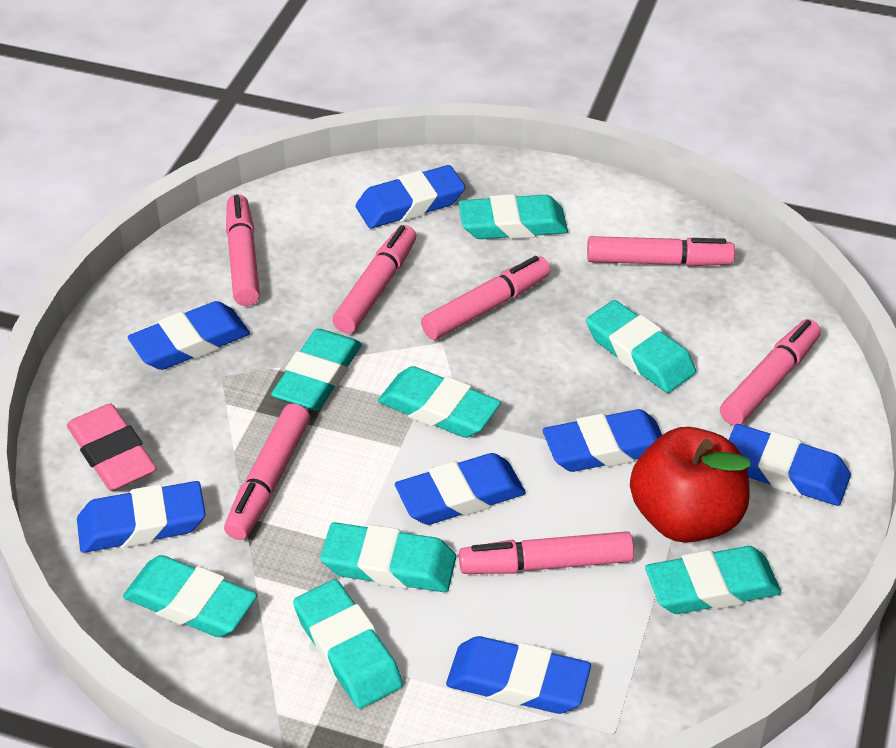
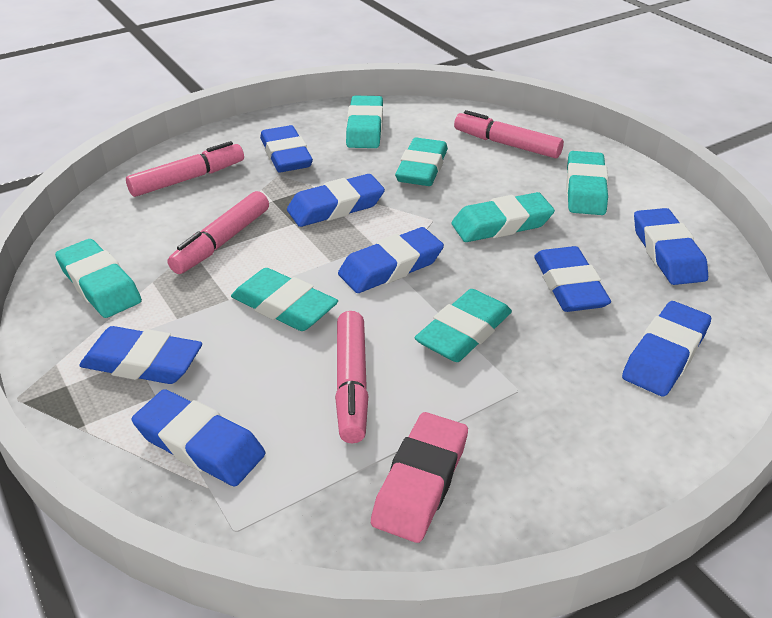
blue eraser: [77,481,206,553] [128,301,250,370] [356,165,465,228] [395,453,526,525] [446,636,591,714] [543,409,662,472] [729,424,851,506] = 7 -> [79,326,202,384] [132,389,265,486] [260,125,313,172] [287,174,385,227] [338,227,444,293] [534,246,611,312] [622,301,711,397] [634,208,708,285] = 8
pink marker: [224,404,310,540] [226,194,260,306] [332,225,416,334] [421,256,550,340] [459,531,634,574] [587,236,735,267] [720,319,821,426] = 7 -> [126,141,244,197] [168,191,269,274] [335,311,368,443] [454,110,564,158] = 4
red apple: [630,427,751,543] = 1 -> none = 0
turquoise eraser: [123,555,257,637] [271,329,362,410] [293,579,403,709] [320,522,456,592] [378,366,501,438] [459,194,568,239] [586,300,696,393] [645,546,781,614] = 8 -> [55,239,142,318] [231,268,338,331] [346,96,383,148] [395,138,448,186] [415,289,512,362] [451,192,555,242] [566,151,608,215] = 7

